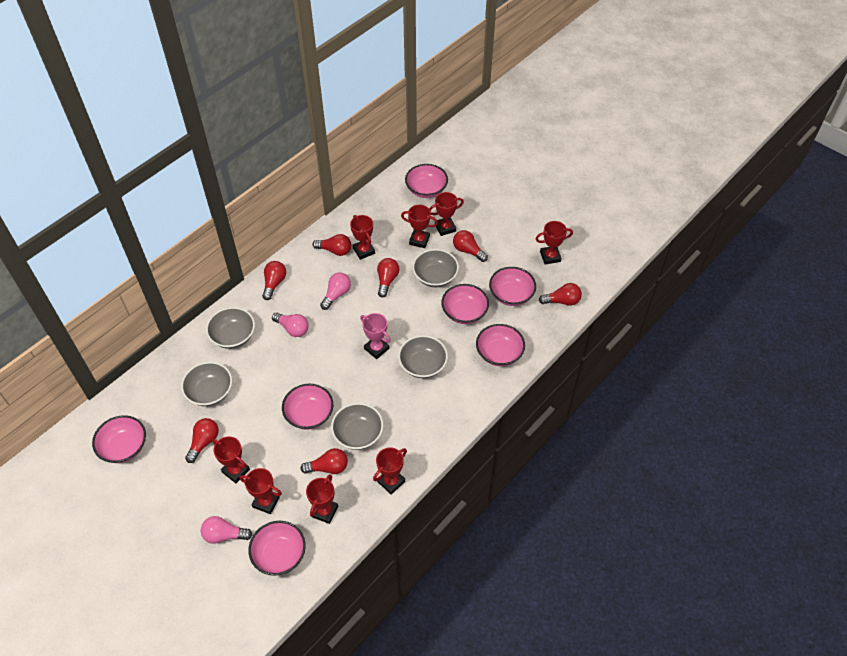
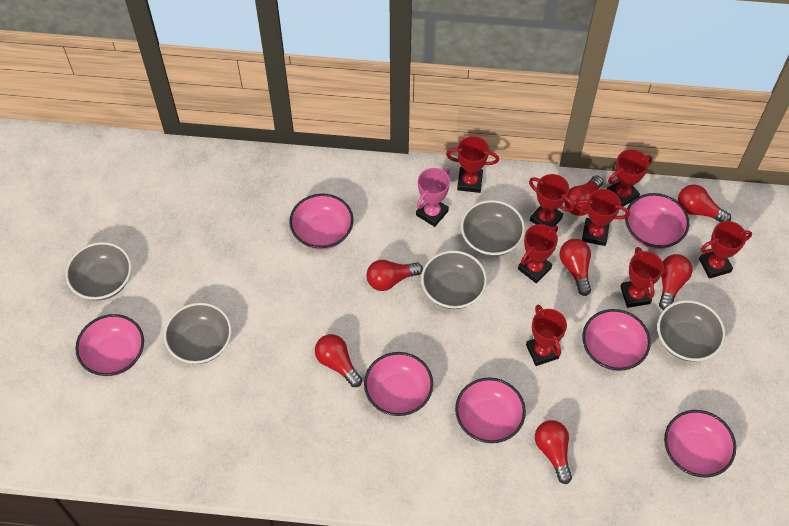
pink light bulb: [201,516,252,544] [272,312,309,337] [320,272,351,310] = 3 -> none = 0

